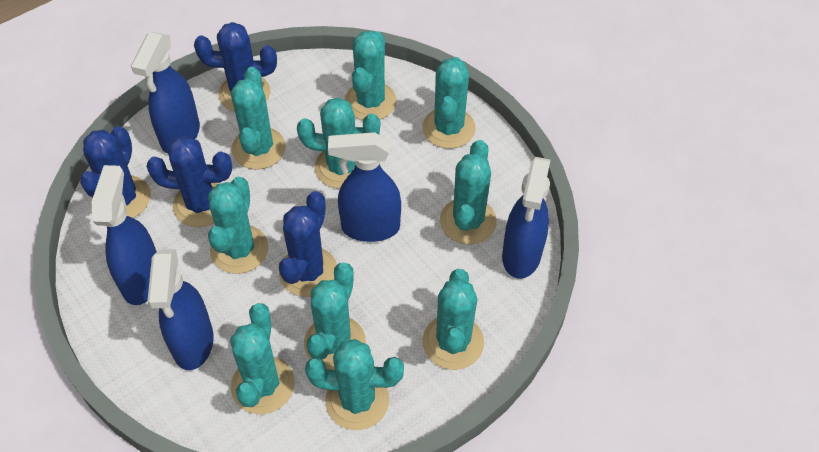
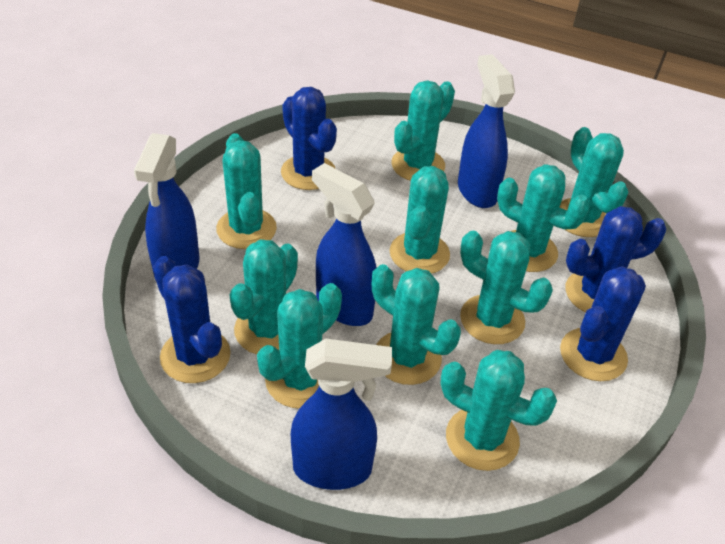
blue spray bottle: [92,165,157,305] [131,32,200,154] [147,249,213,370] [328,132,401,242] [502,157,551,279] = 5 -> [134,133,200,280] [291,339,392,490] [312,163,377,326] [458,54,515,208] = 4

